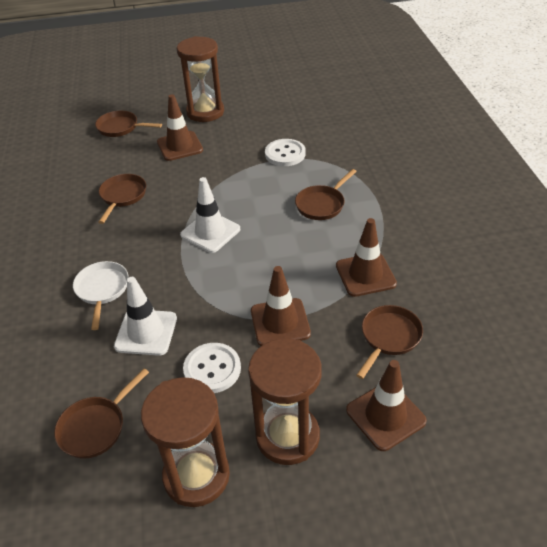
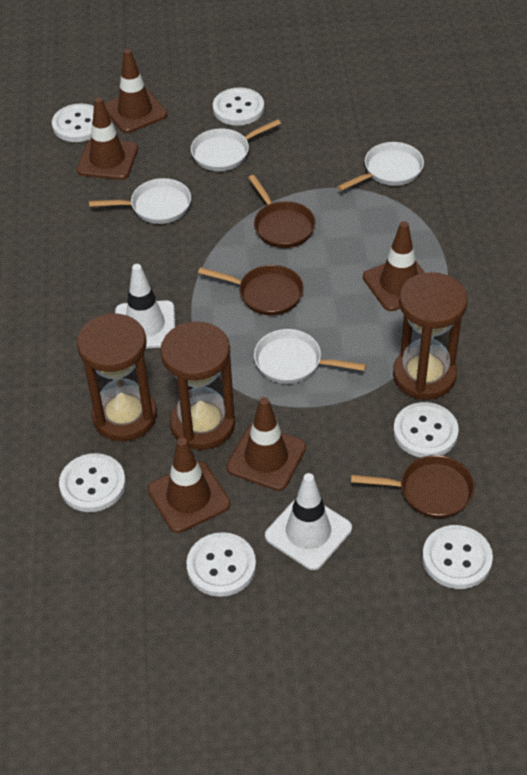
brown pan: [54,368,149,459] [95,111,162,137] [99,174,146,224] [295,169,357,220] [356,305,423,379] = 5 -> [198,265,304,316] [248,175,315,248] [351,455,475,518] = 3
brown traffic cone: [157,94,203,161] [251,266,311,346] [336,218,397,297] [346,360,427,451] = 4 -> [77,97,138,180] [105,49,167,133] [148,438,230,533] [226,397,306,491] [363,221,425,311] = 5
white button: [183,343,241,393] [265,139,306,166] = 2 -> [52,103,94,142] [59,453,126,512] [186,532,256,597] [213,87,264,126] [393,402,459,458] [422,525,493,589] = 6
white pan: [73,261,129,330] = 1 -> [89,178,191,224] [191,119,281,171] [254,329,366,384] [337,142,424,191] = 4

